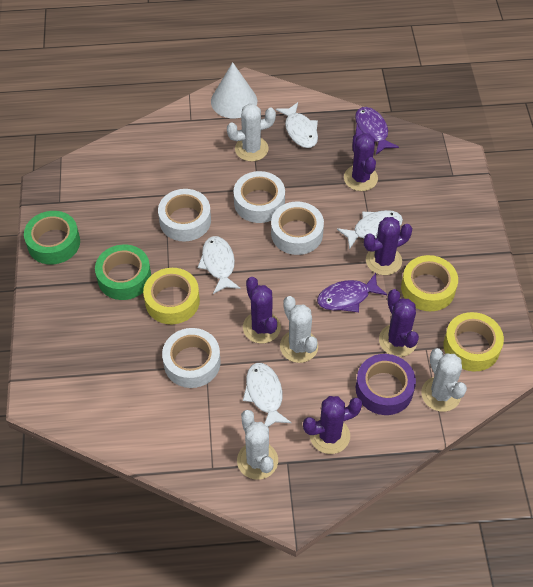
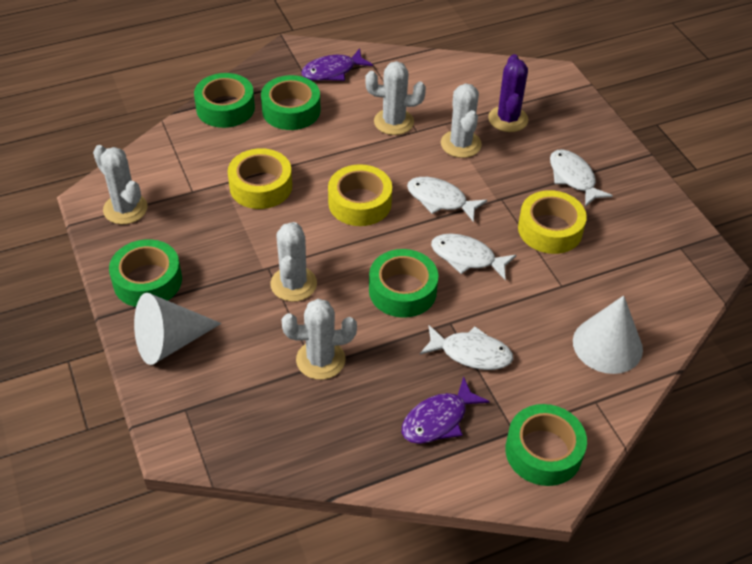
green tape: [24,211,80,264] [95,245,151,300] = 2 -> [109,239,182,307] [194,73,255,128] [261,75,321,130] [369,249,438,318] [505,404,587,486] = 5
purple cactus: [243,277,281,344] [303,396,362,454] [344,133,378,191] [364,217,412,275] [379,289,419,357] = 5 -> [488,54,528,132] = 1
purple tape: [356,354,416,415] = 1 -> none = 0
white cactus: [227,103,276,161] [237,410,278,480] [280,296,318,363] [421,348,467,412] = 4 -> [93,145,148,224] [270,222,317,302] [282,299,357,380] [365,61,426,135] [441,83,482,158] = 5
white cone: [211,62,257,118] = 1 -> [134,293,222,365] [573,295,643,374] = 2
white tape: [158,189,211,242] [162,328,221,388] [234,171,285,223] [271,201,324,255] = 4 -> none = 0

